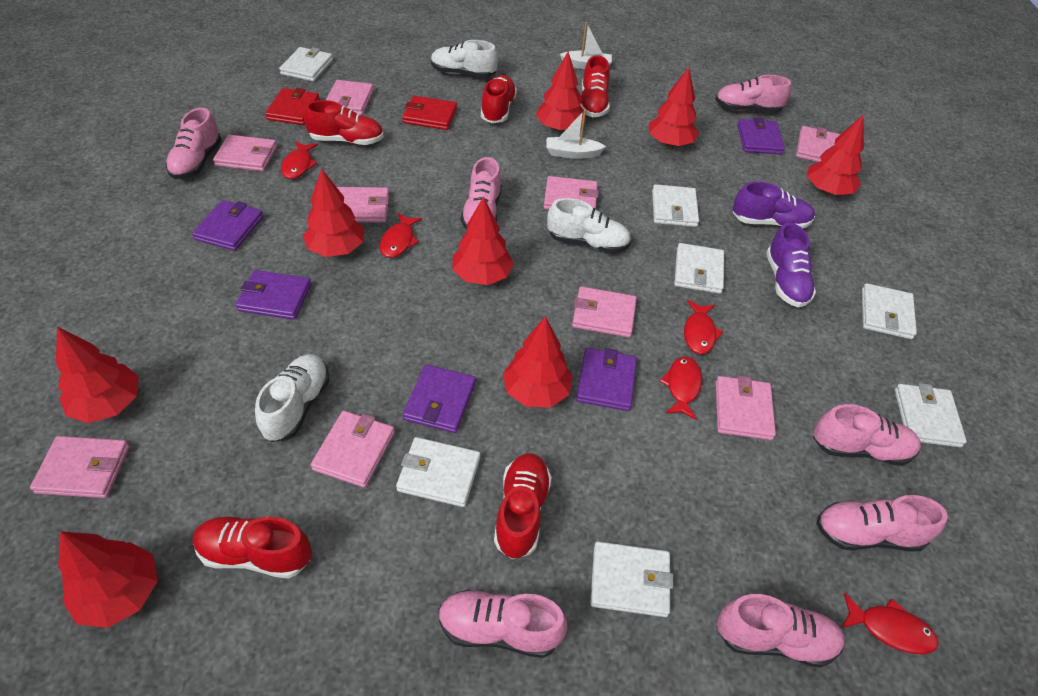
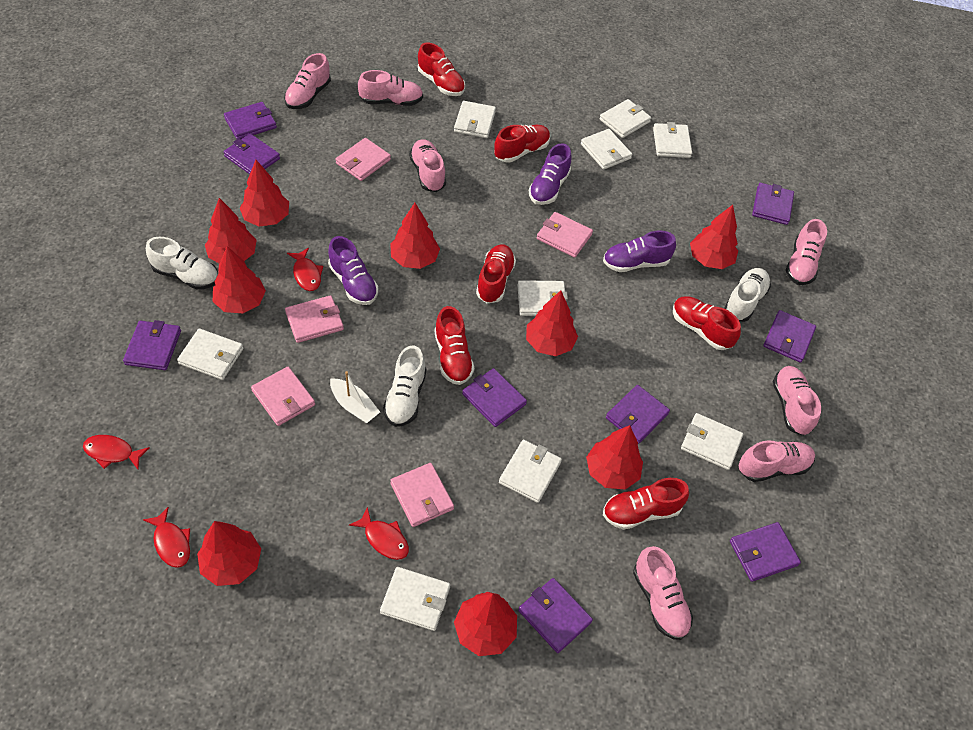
pink wallet: [30,436,129,498] [213,135,277,171] [311,411,395,488] [326,80,374,115] [337,187,389,223] [544,176,599,210] [572,286,637,337] [716,376,776,440] [796,126,840,162] = 9 -> [251,367,315,426] [285,295,344,343] [335,138,391,181] [390,463,454,527] [537,212,593,258] = 5
purple shoe: [733,182,815,228] [766,223,816,307] = 2 -> [328,236,378,305] [529,143,571,205] [603,231,676,272] = 3
purple wallet: [192,200,264,251] [236,270,311,320] [403,365,476,433] [576,348,637,411] [737,118,785,154] = 5 -> [123,320,181,370] [223,133,280,174] [224,102,277,139] [462,368,527,427] [518,578,593,653] [606,385,670,444] [730,522,801,582] [752,183,794,225] [763,310,816,363] = 9
red fish: [281,141,318,179] [380,213,422,258] [660,357,702,420] [684,300,723,354] [841,593,939,654] = 5 -> [83,435,150,469] [143,507,190,568] [287,248,323,291] [349,507,409,560] = 4
red shoe: [193,516,312,579] [304,100,384,145] [481,75,517,123] [494,453,552,559] [580,55,610,117] = 5 -> [418,43,465,96] [434,306,474,385] [476,244,516,303] [494,125,550,163] [603,478,689,530] [673,296,741,350] = 6
red tree: [56,327,139,423] [58,531,158,628] [303,168,364,257] [452,197,514,285] [503,316,573,407] [536,52,586,132] [649,67,699,147] [807,115,864,195] = 8 -> [197,521,261,586] [205,198,256,263] [213,246,266,313] [240,160,289,227] [390,203,440,269] [454,592,517,656] [526,290,578,356] [586,425,643,490] [690,205,738,269] = 9
red wallet: [265,88,320,125] [402,96,457,130] = 2 -> none = 0
white boat: [546,110,606,159] [560,22,612,69] = 2 -> [330,371,380,423] = 1
white wallet: [279,47,333,82] [396,437,481,507] [590,541,673,617] [652,184,699,227] [674,243,724,294] [862,283,917,339] [894,383,967,447] = 7 -> [177,328,244,380] [380,567,450,631] [454,101,496,138] [499,440,562,503] [517,280,568,316] [581,129,632,170] [599,99,651,138] [653,122,692,158] [681,413,743,470] = 9

